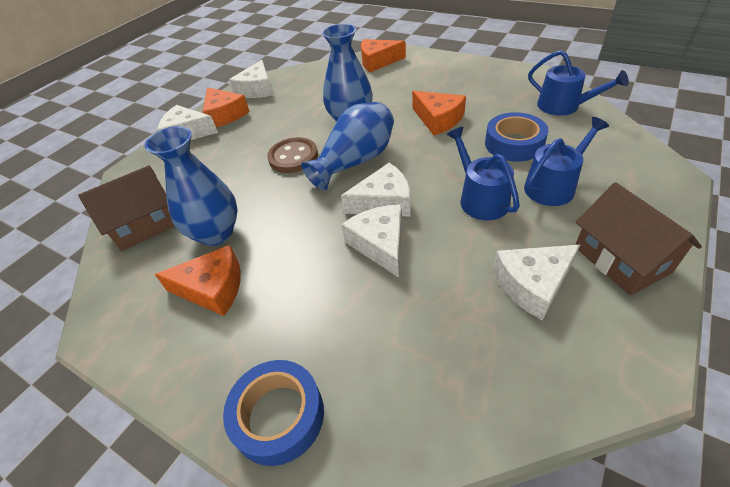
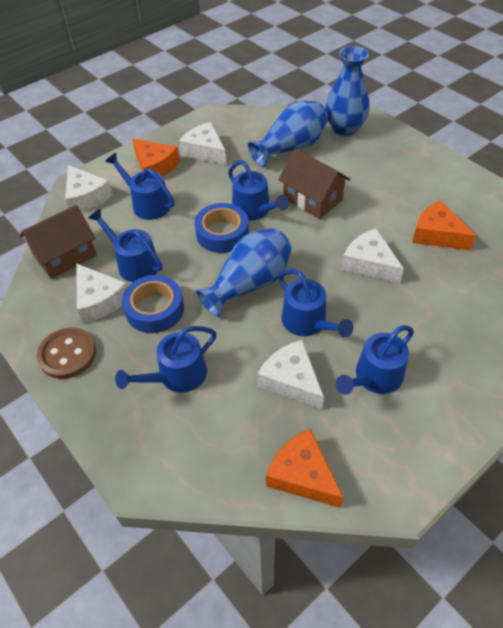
blue watering can: [447,127,520,220] [524,117,609,206] [528,50,629,116] = 3 -> [88,209,163,282] [105,153,175,220] [115,326,217,393] [228,160,289,221] [279,269,353,337] [336,325,414,395] = 6
orange cheese: [155,245,241,316] [203,87,250,127] [361,39,406,73] [412,91,466,135] = 4 -> [132,138,180,176] [266,429,344,508] [412,200,476,250] = 3

